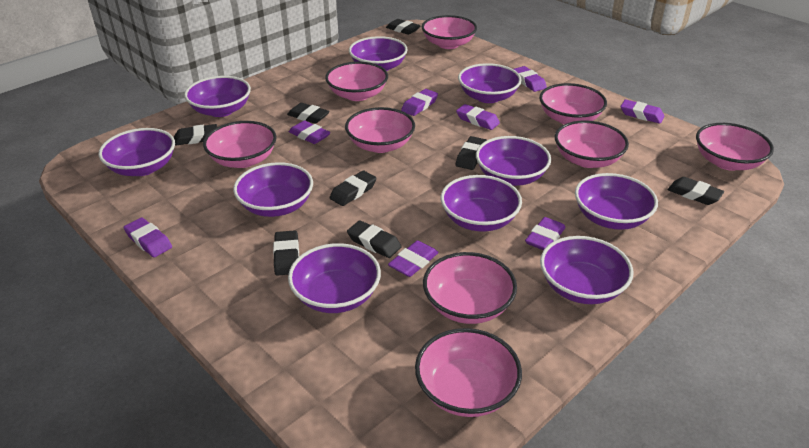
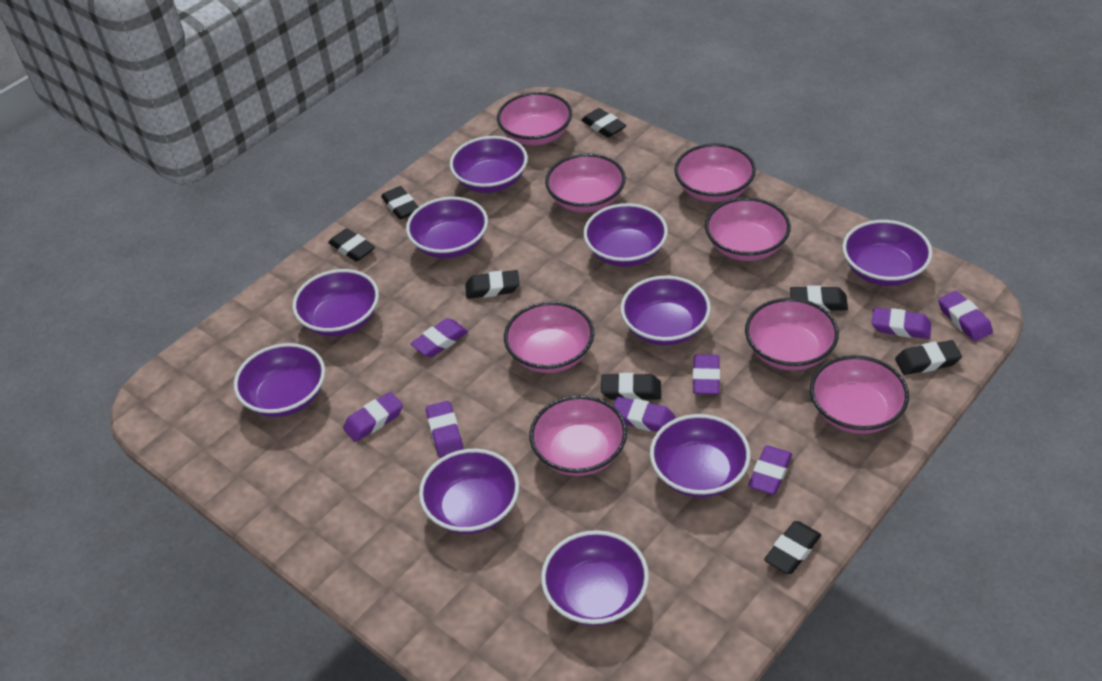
pink bowl: [203,121,277,168] [325,62,388,101] [345,107,415,153] [415,328,522,417] [422,15,477,49] [423,252,517,324] [539,83,607,124] [555,120,629,168] [696,123,774,171] = 9 -> [497,92,572,146] [504,301,594,373] [529,395,627,476] [545,154,626,212] [674,143,756,202] [705,197,791,261] [745,298,839,371] [810,355,909,434] = 8

